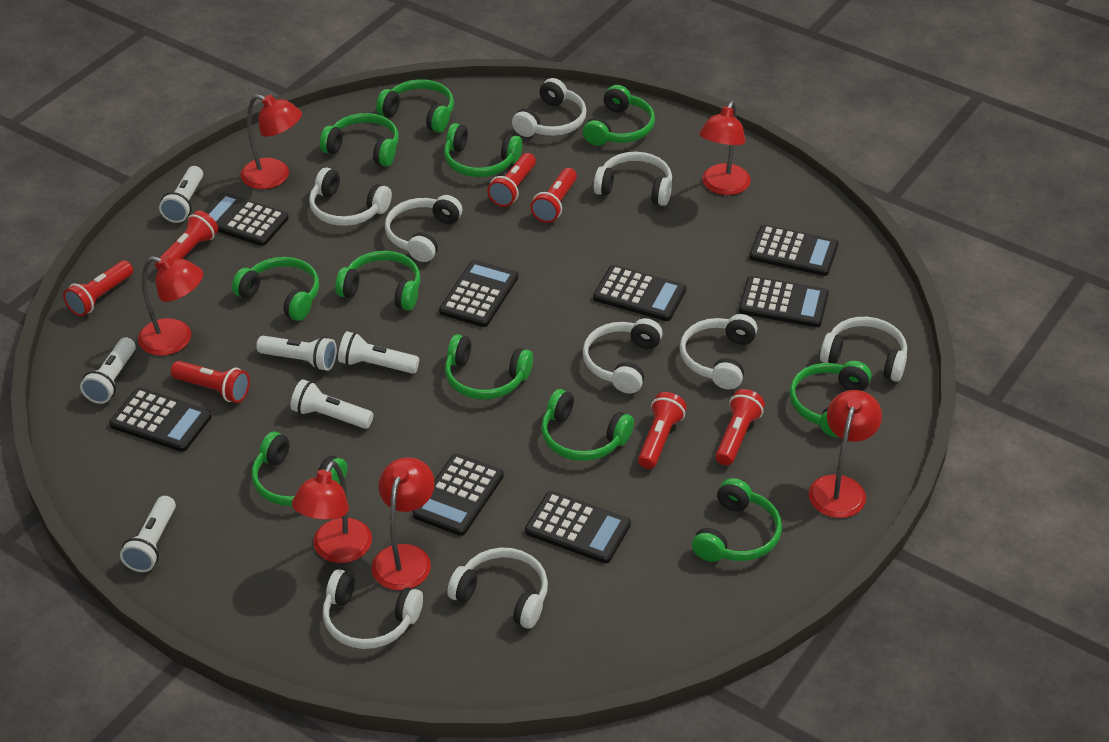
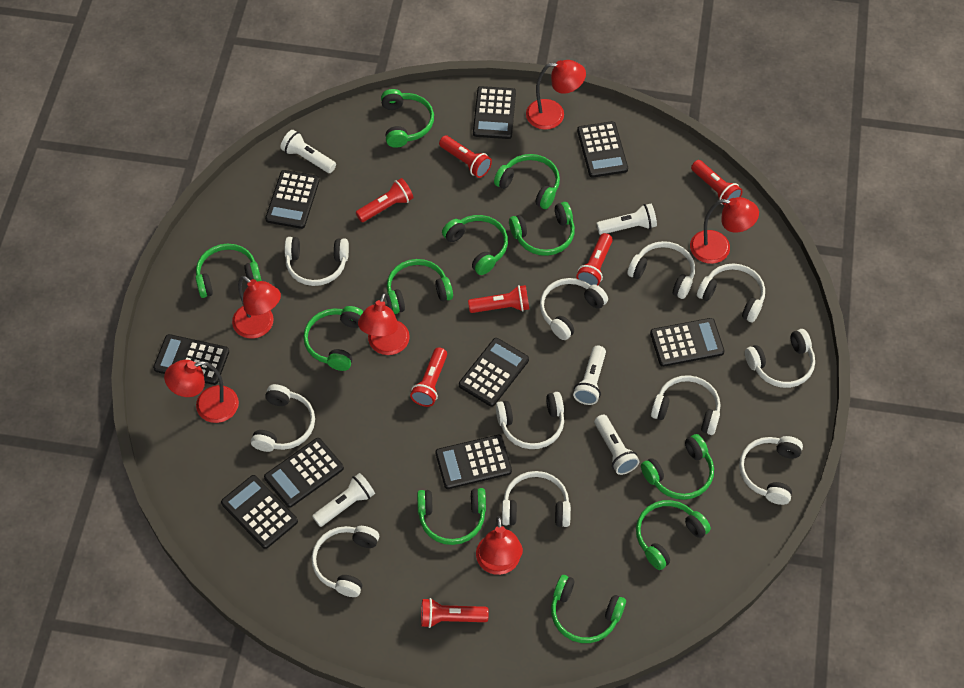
black calculator: [109,388,212,452] [204,192,289,246] [413,454,504,536] [439,260,518,327] [525,491,631,563] [593,265,686,321] [739,276,829,327] [749,225,838,276] = 8 -> [153,334,229,385] [221,475,298,549] [264,438,344,508] [265,170,320,229] [435,435,512,489] [459,338,529,407] [473,86,516,139] [577,121,628,178] [650,318,725,367] = 9
white flashlight: [80,337,136,404] [120,496,176,572] [159,166,203,223] [256,336,337,371] [290,379,373,429] [338,331,419,374] = 6 -> [280,130,336,173] [312,473,375,527] [573,345,606,405] [594,415,639,475] [596,204,657,235] = 5
white headphones: [309,168,392,226] [323,569,423,649] [385,195,462,262] [447,548,548,629] [512,78,587,137] [583,318,663,394] [594,152,672,206] [680,314,757,389] [820,317,907,382] = 9 -> [251,384,315,452] [284,237,349,286] [311,526,379,597] [496,392,564,449] [502,471,571,527] [540,278,608,340] [627,241,695,299] [651,375,721,435] [697,264,765,322] [739,436,803,505] [745,329,815,388] = 11

